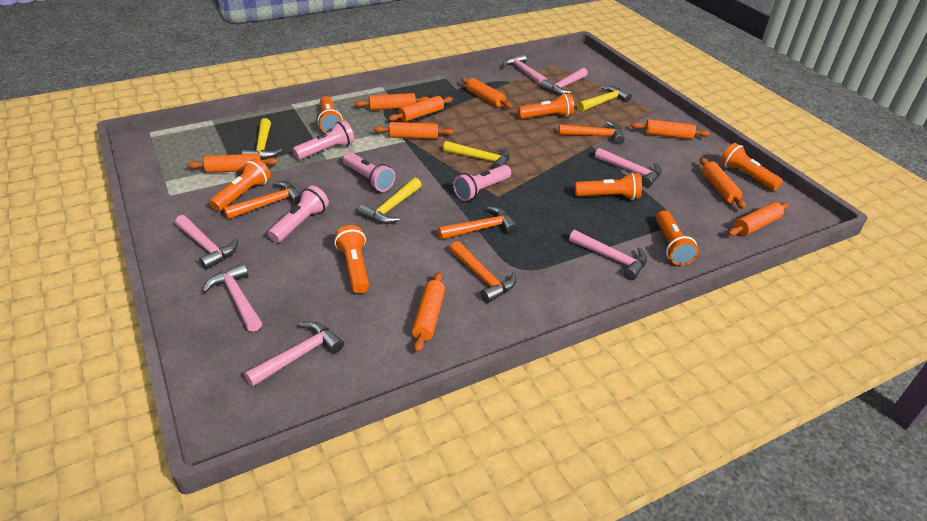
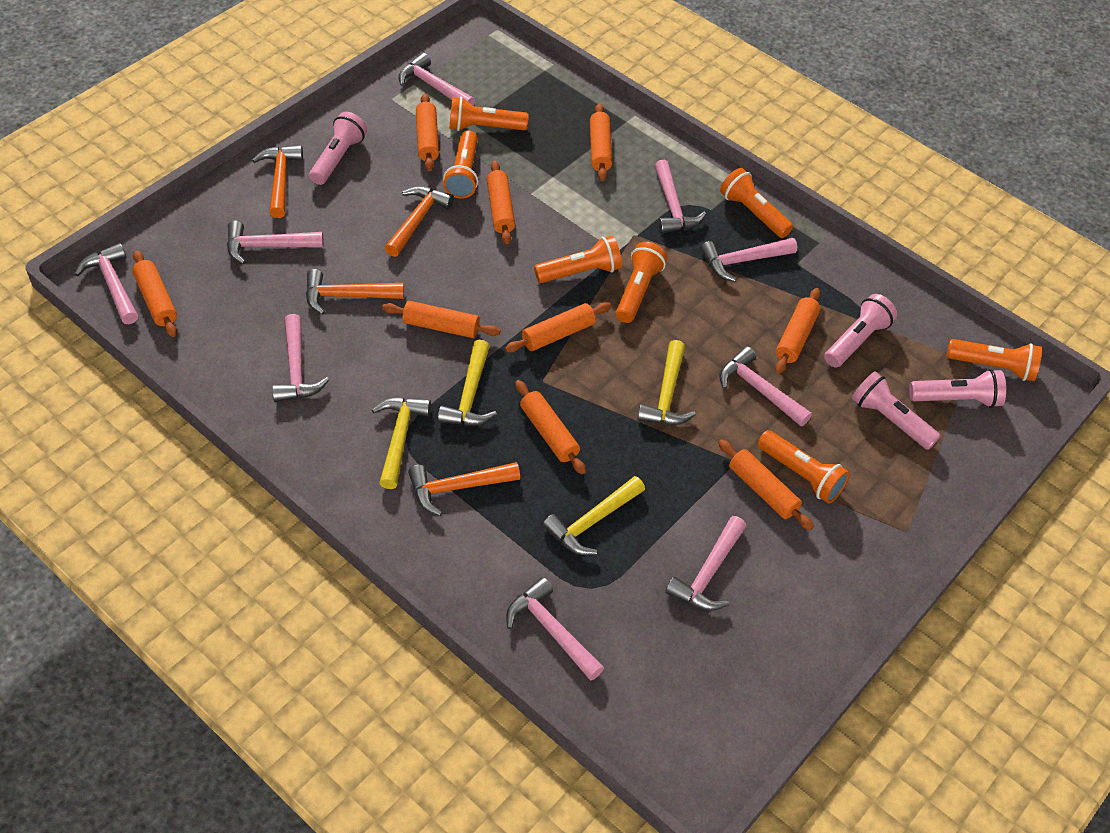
pink hammer: [175,215,238,270] [202,263,262,332] [244,321,344,387] [503,54,547,85] [540,67,588,95] [569,230,647,280] [595,148,661,187] = 7 -> [75,243,138,324] [227,221,324,264] [272,314,329,402] [398,53,475,105] [506,577,604,681] [654,160,706,234] [665,516,746,611] [700,238,797,282] [719,346,812,426] = 9

